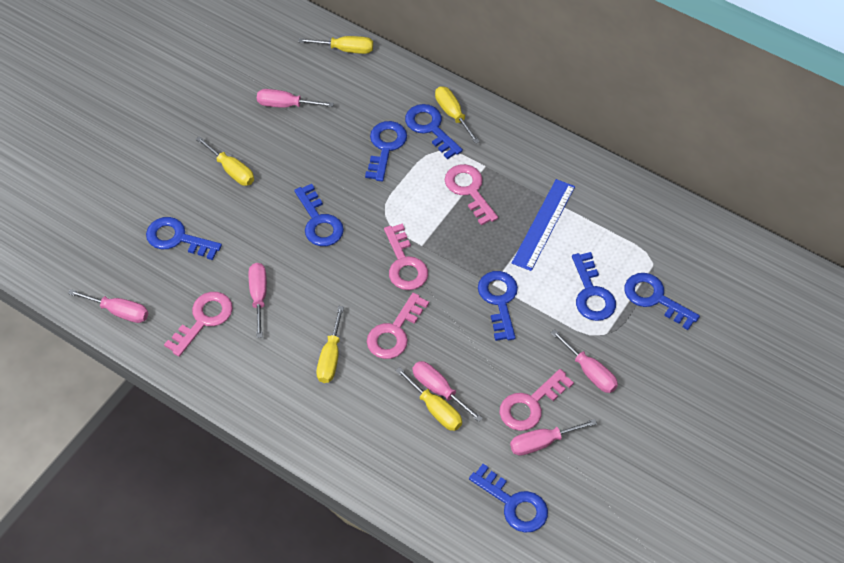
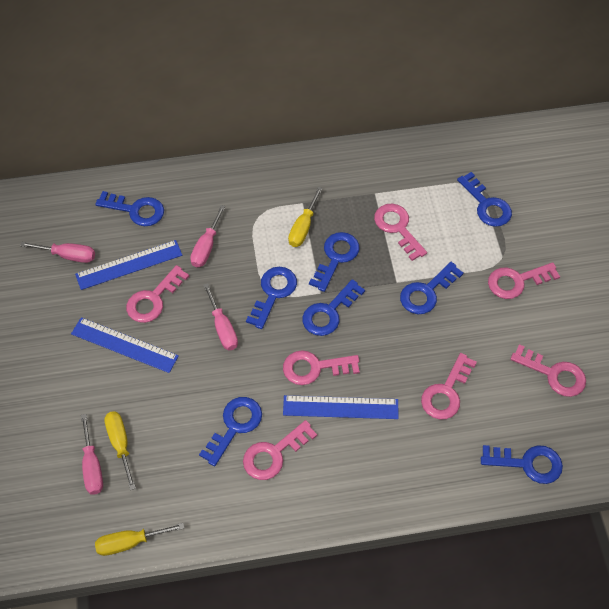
blue ruler: [512,179,575,271] = 1 -> [71,317,179,373] [75,240,182,290] [283,395,399,419] = 3
pink key: [164,292,233,357] [367,293,429,359] [384,223,428,290] [445,164,498,226] [499,369,574,431] = 5 -> [126,265,189,323] [243,420,317,480] [283,351,360,385] [374,204,427,261] [421,353,477,420] [488,262,560,299] [511,344,586,397] = 7
pink screwdriver: [68,289,148,323] [249,263,267,338] [257,89,334,108] [412,361,483,422] [510,419,597,456] [551,329,618,393] = 6 -> [20,242,95,263] [81,414,103,495] [190,205,225,267] [203,283,238,350] = 4
yellow screwdriver: [196,136,254,186] [298,36,373,54] [316,306,344,383] [395,367,462,431] [435,86,480,144] = 5 -> [95,523,184,556] [104,411,136,490] [288,187,323,247] = 3

